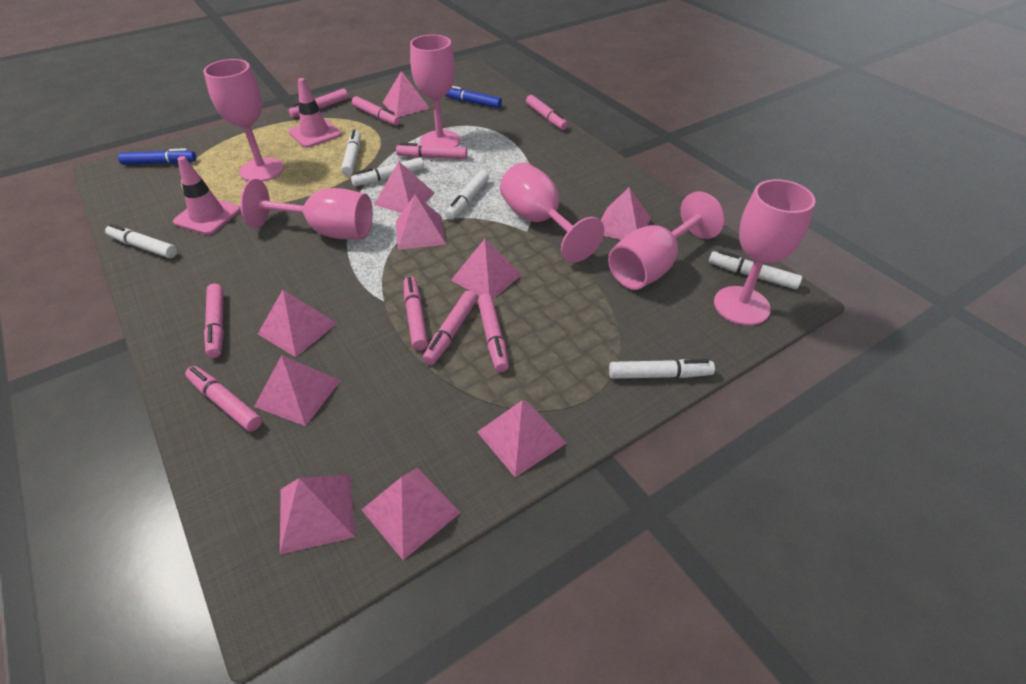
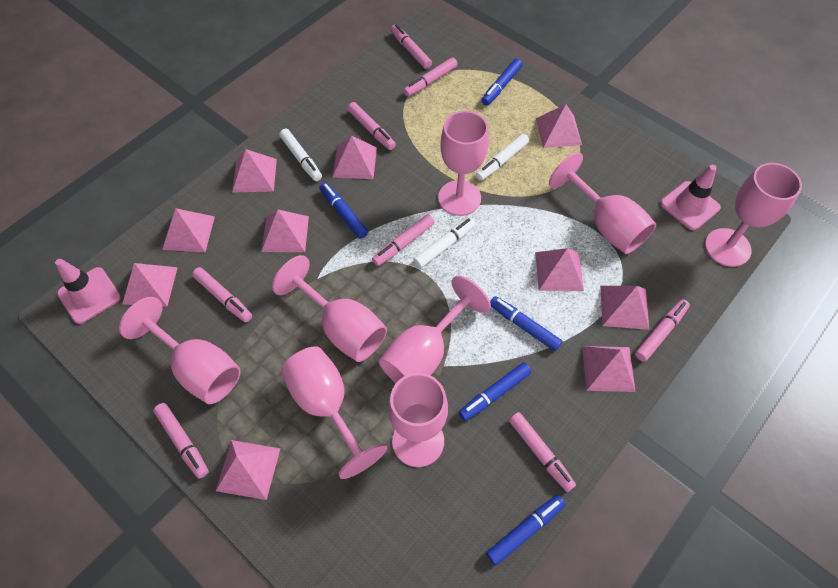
blue marker: [118,148,196,165] [445,86,502,108] = 2 -> [320,182,368,239] [459,362,531,421] [481,59,522,105] [486,495,565,566] [490,296,562,351] = 5
pink goblet: [203,59,284,182] [240,179,373,239] [410,35,460,147] [500,162,604,263] [608,192,725,290] [714,179,816,326] = 6 -> [119,297,241,404] [272,255,387,362] [281,346,387,479] [379,276,491,383] [388,373,448,467] [438,111,489,216] [549,152,656,254] [705,163,802,267] = 8
pink marker: [185,366,262,432] [204,283,224,358] [288,89,348,118] [352,96,401,126] [396,143,467,159] [404,276,428,350] [423,291,477,365] [478,294,509,372] [526,95,568,130] = 9 -> [153,403,209,479] [192,267,252,322] [347,102,396,150] [372,214,434,266] [391,25,432,69] [403,57,458,97] [509,412,576,492] [635,299,690,362] = 8
white marker: [105,224,177,258] [341,130,361,176] [351,157,424,186] [445,170,489,220] [609,359,715,379] [709,250,802,289] = 6 -> [279,129,322,181] [413,217,476,268] [476,134,529,181] = 3

